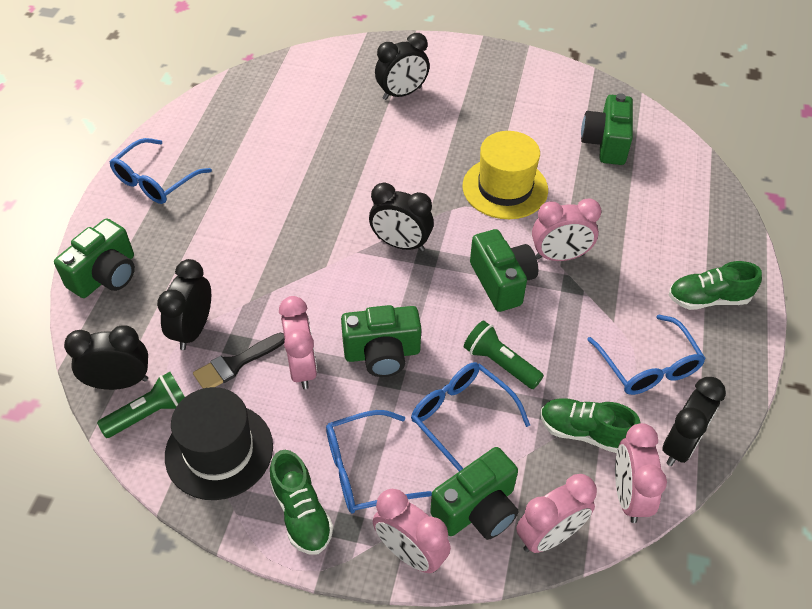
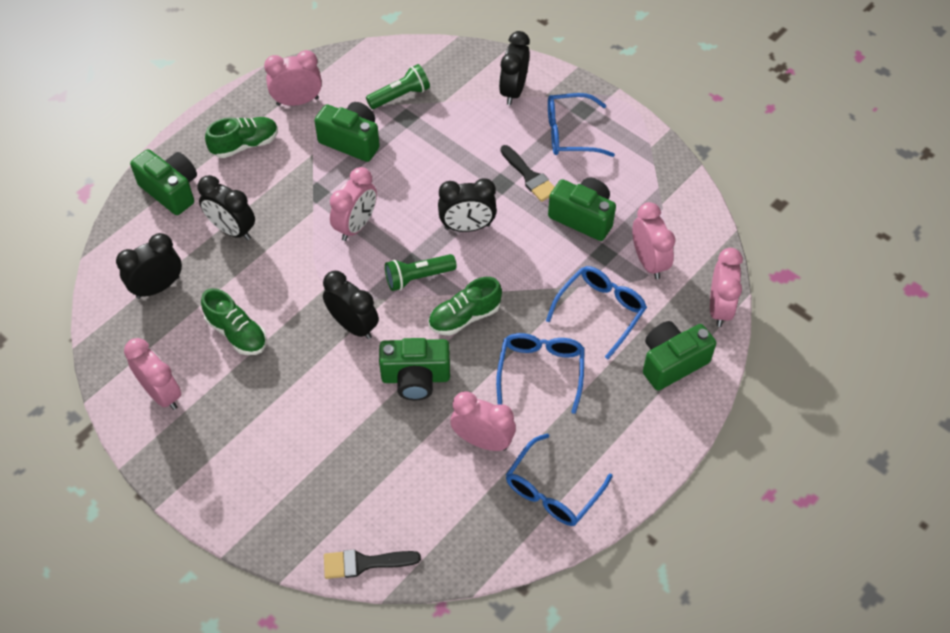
black brush: [193,333,285,388] = 1 -> [324,549,421,579] [500,145,555,202] = 2
black hat: [165,387,273,500] = 1 -> none = 0
pink clock: [279,296,317,389] [373,489,451,573] [516,474,597,553] [532,198,601,261] [615,423,667,523] = 5 -> [124,338,181,410] [264,50,322,106] [330,167,377,241] [450,392,516,451] [632,202,675,279] [710,248,743,327] = 6
yellow hat: [463,131,548,219] = 1 -> none = 0

